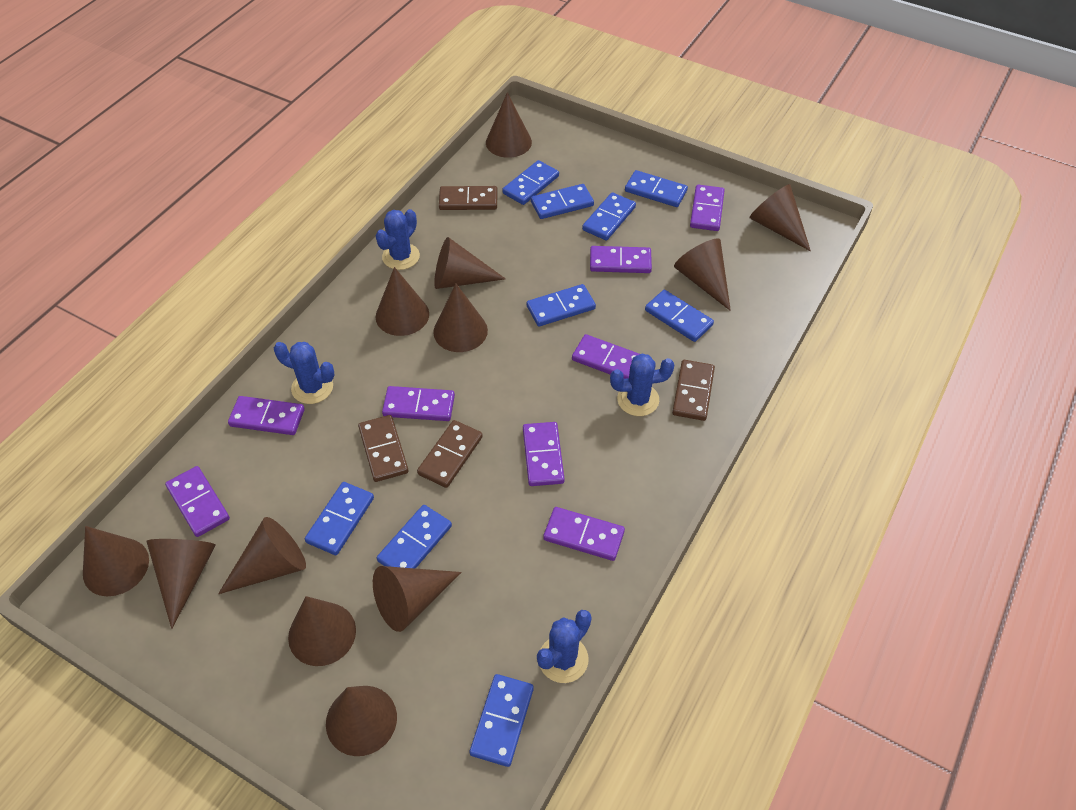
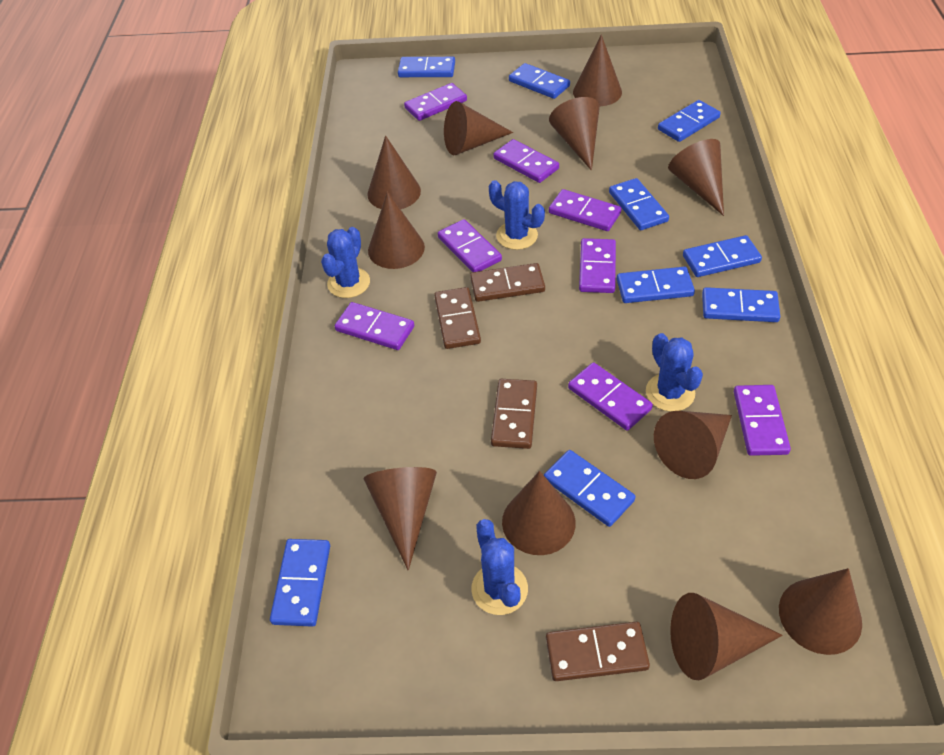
brown cone: [83,526,149,596] [146,539,216,629] [218,517,306,594] [288,596,356,666] [326,686,397,756] [373,566,462,632] [376,267,429,336] [433,284,488,352] [434,237,506,289] [486,92,532,158] [674,238,731,311] [749,184,811,251] = 12 -> [364,467,437,570] [367,135,421,209] [368,192,425,269] [444,101,513,155] [502,471,576,555] [549,97,600,171] [573,35,622,106] [654,411,732,479] [668,139,724,216] [670,593,783,680] [779,568,862,655] = 11

